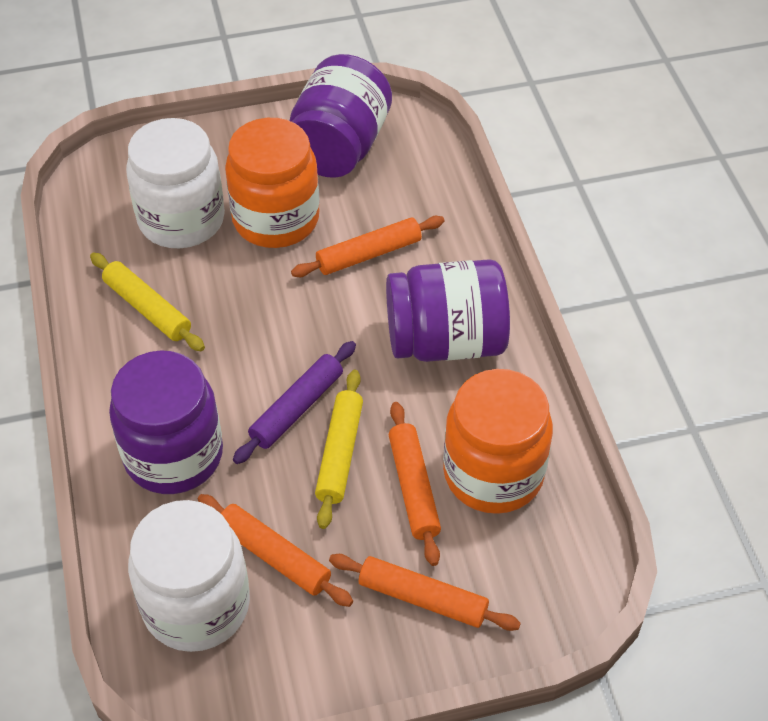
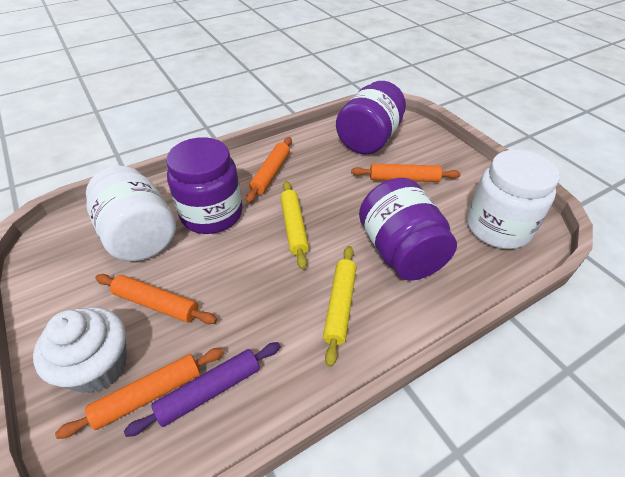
orange jar: [225,118,319,248] [443,369,553,514] = 2 -> none = 0
white cupcake: none = 0 -> [33,307,127,393] = 1

